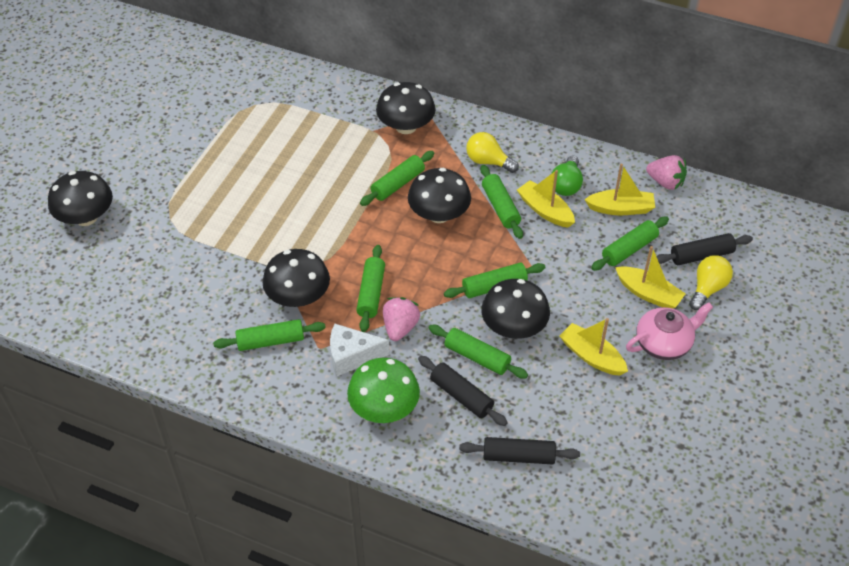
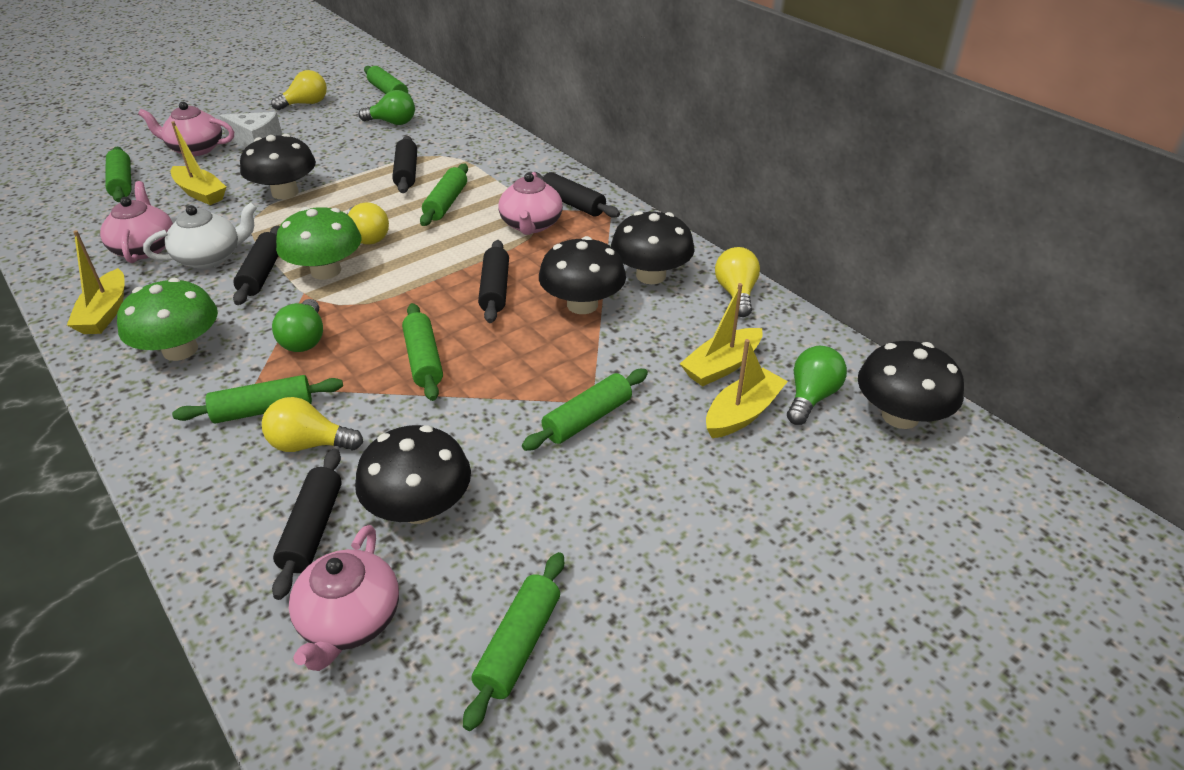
black rolling pin: [418,356,508,426] [459,437,580,464] [656,233,753,265] = 3 -> [233,226,280,305] [272,449,342,600] [392,136,417,193] [478,240,509,323] [531,172,620,218] = 5
green light bulb: [551,156,583,196] = 1 -> [272,299,323,352] [358,90,415,125] [787,346,847,425] = 3
green mushroom: [347,358,420,423] = 1 -> [117,278,218,361] [276,207,362,280] = 2
pink strawberry: [383,297,420,341] [646,155,687,190] = 2 -> none = 0
pink teapot: [626,302,713,360] = 1 -> [100,181,173,263] [138,102,234,156] [289,525,399,671] [498,172,563,235] = 4
white teapot: none = 0 -> [143,202,257,269] = 1
yellow light bulb: [466,132,519,173] [689,255,733,310] = 2 -> [262,397,363,452] [271,70,327,110] [347,202,389,245] [715,247,760,317] = 4

